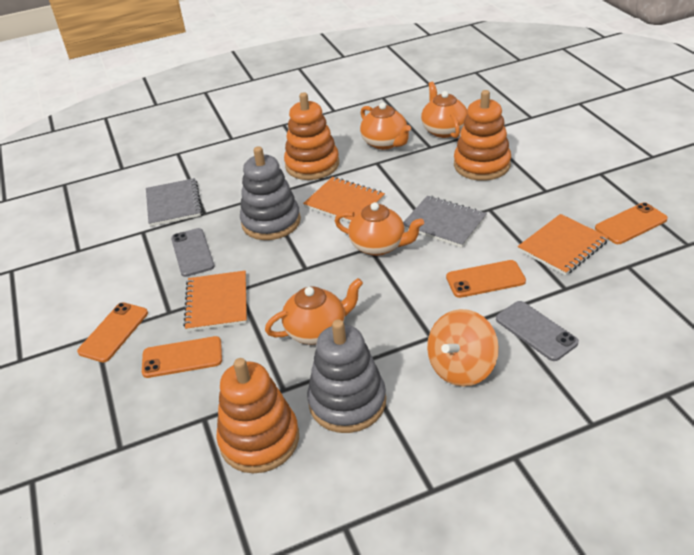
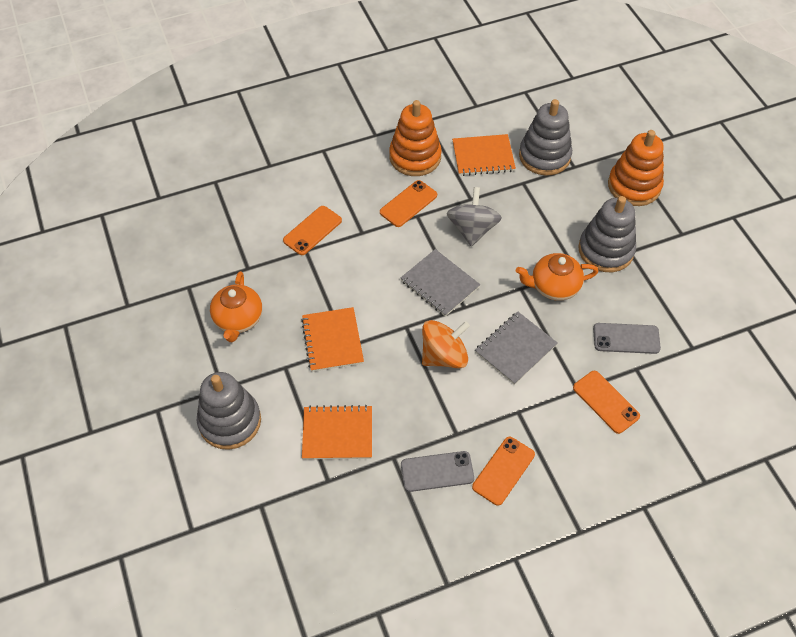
grey spinning top: none = 0 -> [447,187,502,246] = 1
grey stacking toy: [240,146,301,240] [307,320,386,433] = 2 -> [197,372,261,450] [519,99,572,176] [578,196,636,272] = 3
orange stacking toy: [216,358,299,473] [284,92,339,180] [454,90,511,181] = 3 -> [389,100,442,176] [608,130,664,206] = 2
orange teapot: [265,278,363,345] [335,202,424,256] [360,102,411,150] [421,82,468,138] = 4 -> [210,271,262,342] [516,253,599,301] = 2

